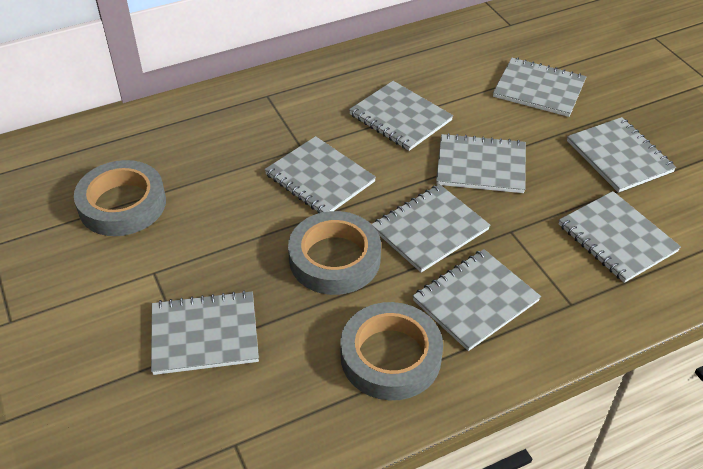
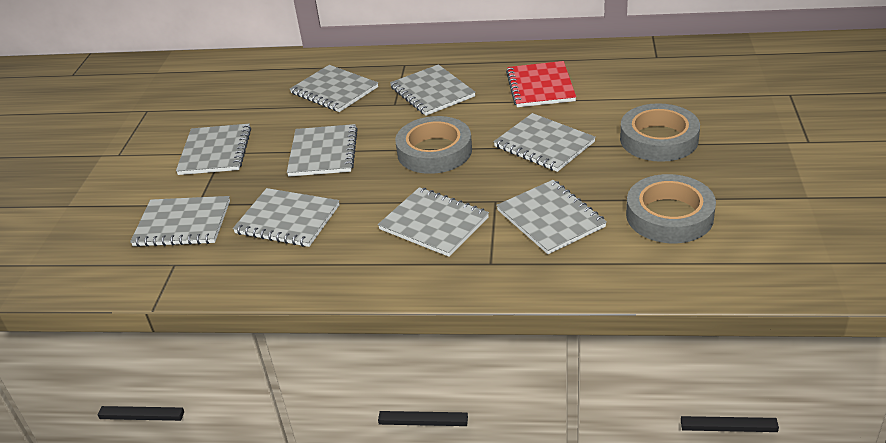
red notebook: none = 0 -> [506,61,576,107] = 1

